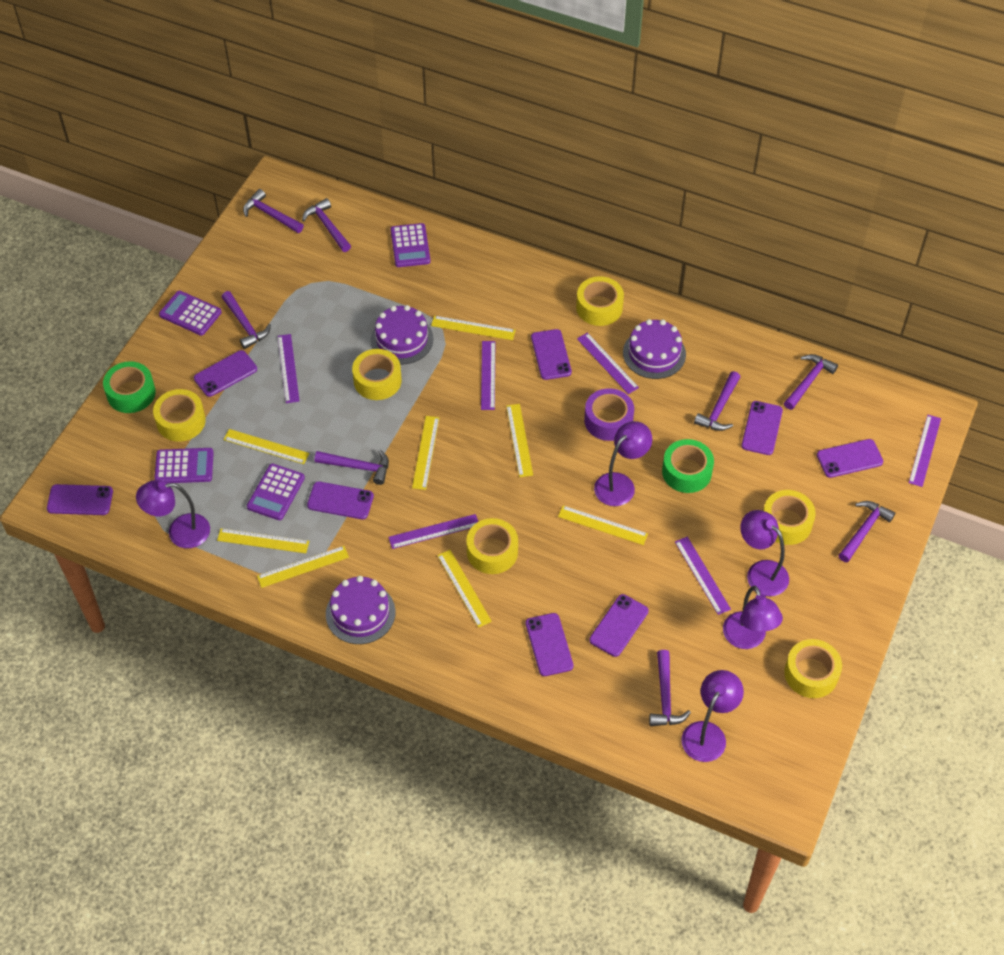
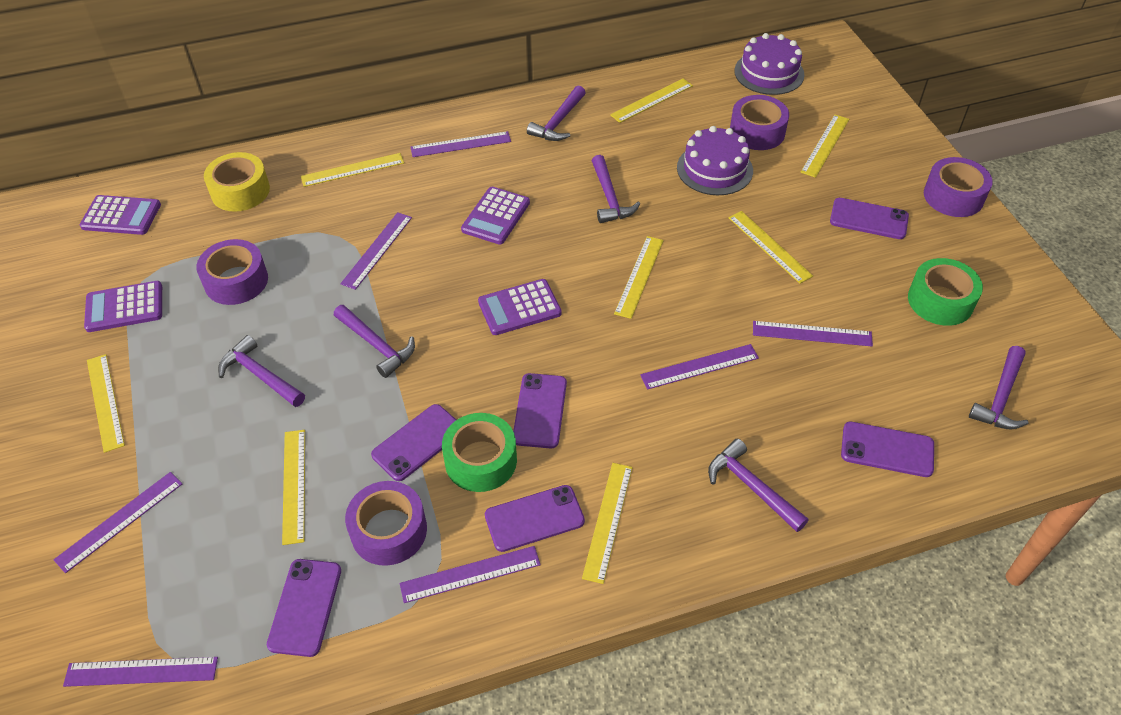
purple cake: [326,576,395,644] [371,305,433,365] [623,319,686,379] = 3 -> [677,126,753,195] [734,33,805,95] = 2
purple hammer: [222,291,271,349] [243,189,304,233] [302,198,351,252] [315,450,389,485] [649,650,691,726] [694,371,740,431] [784,354,838,410] [838,501,895,562] = 8 -> [218,335,305,407] [334,305,415,378] [527,85,586,141] [592,155,640,223] [708,439,809,532] [969,346,1029,429] = 6
purple lamp: [136,480,210,548] [594,421,652,506] [681,670,744,762] [723,586,783,649] [740,510,789,596] = 5 -> none = 0
purple phone: [47,484,113,515] [194,350,257,397] [307,481,374,519] [526,613,573,676] [531,329,572,380] [589,594,649,657] [741,401,783,455] [817,439,883,478] = 8 -> [267,559,341,657] [371,404,456,481] [485,485,585,552] [513,373,567,449] [830,198,909,239] [841,422,934,477] = 6
purple ruler: [278,334,299,403] [388,514,478,549] [481,341,495,410] [577,332,639,394] [675,537,731,615] [909,415,941,487] = 6 -> [54,472,182,573] [63,657,218,687] [340,212,412,290] [400,546,541,603] [410,131,511,157] [640,344,759,390] [753,321,873,347] = 7
purple tape: [584,388,634,441] = 1 -> [196,239,268,305] [345,481,427,566] [730,95,789,150] [924,157,992,217] = 4
yellow tape: [153,389,206,442] [352,349,402,400] [466,518,518,574] [576,276,624,326] [763,490,816,545] [784,639,842,698] = 6 -> [204,152,270,212] = 1

